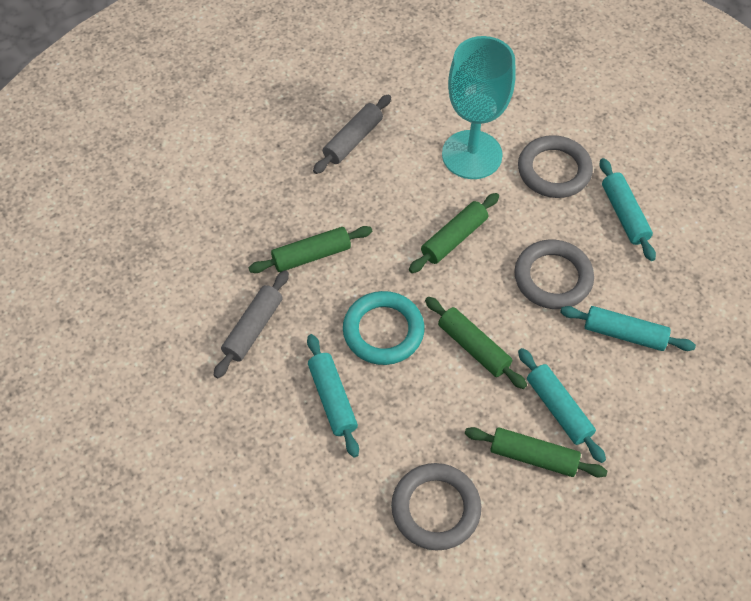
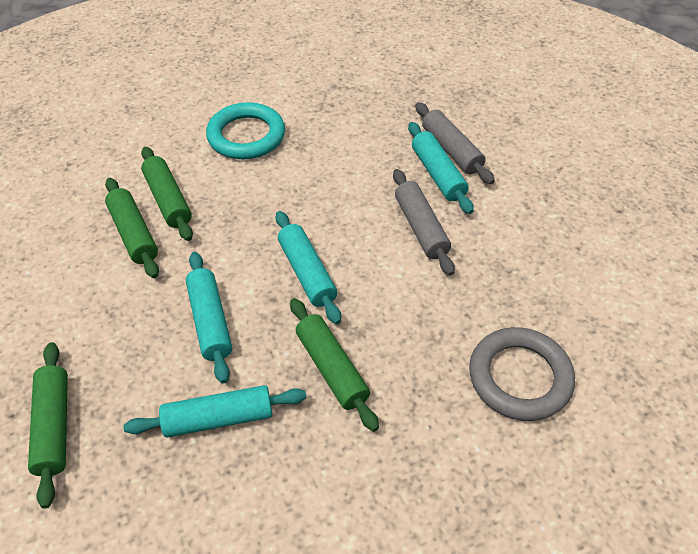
grey ring: [391,463,481,550] [514,240,594,309] [518,135,593,198] = 3 -> [469,327,575,421] = 1
turquoise goblet: [442,36,516,179] = 1 -> none = 0

